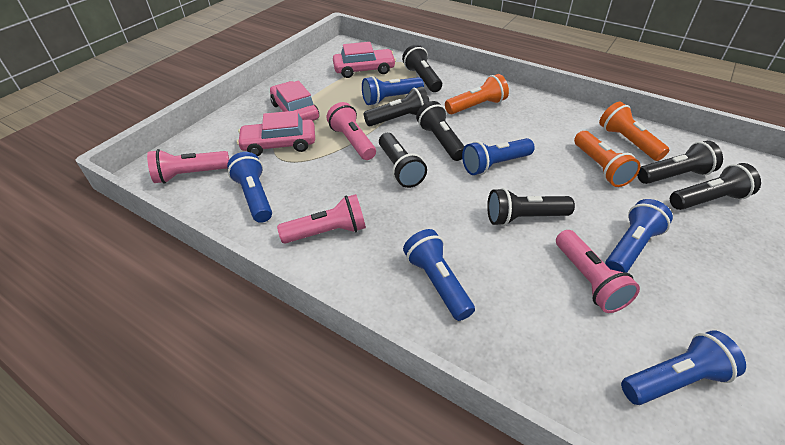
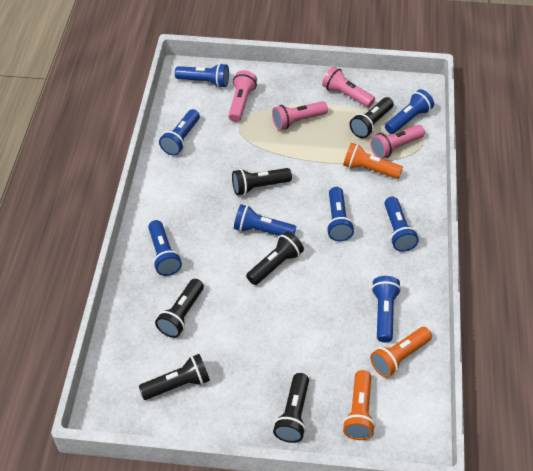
black flashlight: [364,86,430,126] [379,133,427,188] [402,45,442,92] [416,101,465,161] [487,188,575,226] [637,141,723,184] [670,163,761,210] = 7 -> [139,354,210,400] [155,279,204,338] [232,168,292,195] [246,231,304,285] [273,373,309,443] [349,97,394,138] = 6
blue flashlight: [227,152,272,223] [362,76,424,105] [403,229,475,321] [462,138,535,175] [605,199,673,273] [621,330,746,405] = 6 -> [148,220,182,276] [159,109,200,155] [175,63,229,88] [234,204,296,236] [326,187,354,241] [371,276,401,342] [384,197,419,252] [385,89,434,134] = 8
pink car: [237,111,315,156] [270,81,319,121] [333,42,396,78] = 3 -> none = 0

